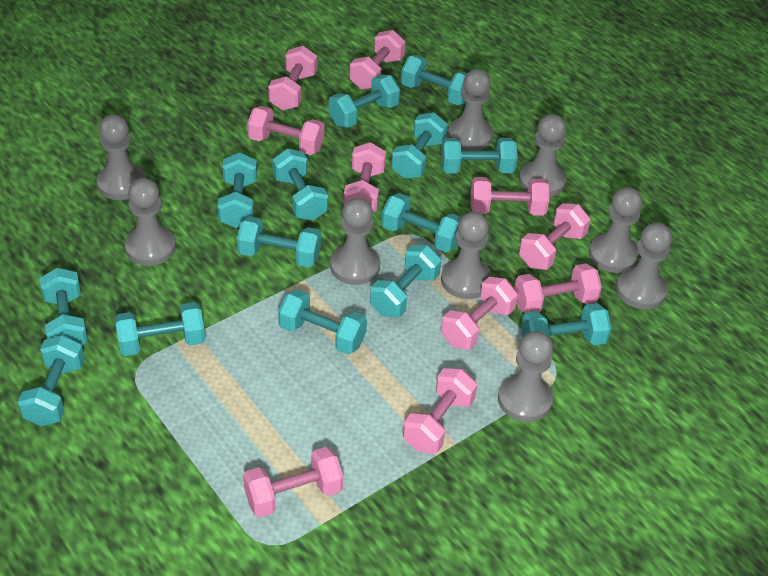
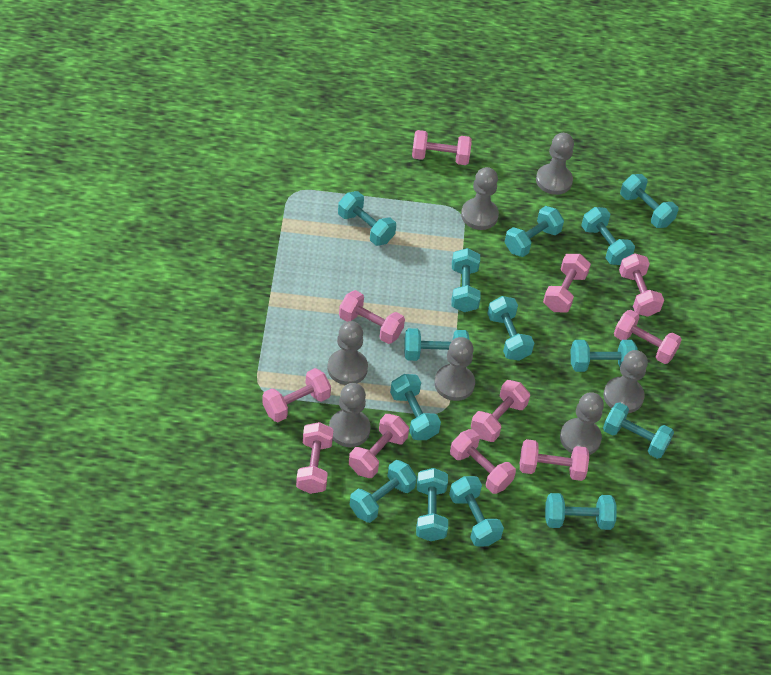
grey pawn: [97,115,145,200] [125,178,176,266] [330,198,380,285] [441,212,492,299] [448,69,493,151] [498,331,553,422] [519,114,566,197] [589,187,642,273] [616,223,672,309] = 9 -> [327,321,368,385] [329,383,371,447] [434,337,475,401] [461,167,499,230] [536,133,574,195] [560,392,604,455] [604,350,648,413] = 7
pink dumbbell: [243,447,343,518] [247,106,324,155] [268,46,317,111] [343,142,386,212] [349,30,405,90] [403,368,477,453] [441,277,518,350] [471,177,549,216] [514,263,602,313] [519,203,591,270] = 10 -> [262,368,331,422] [296,422,334,494] [339,290,405,344] [349,414,409,478] [412,130,472,165] [450,429,516,494] [471,380,530,442] [520,439,589,481] [543,254,591,313] [614,310,682,364] [619,253,664,317] = 11

